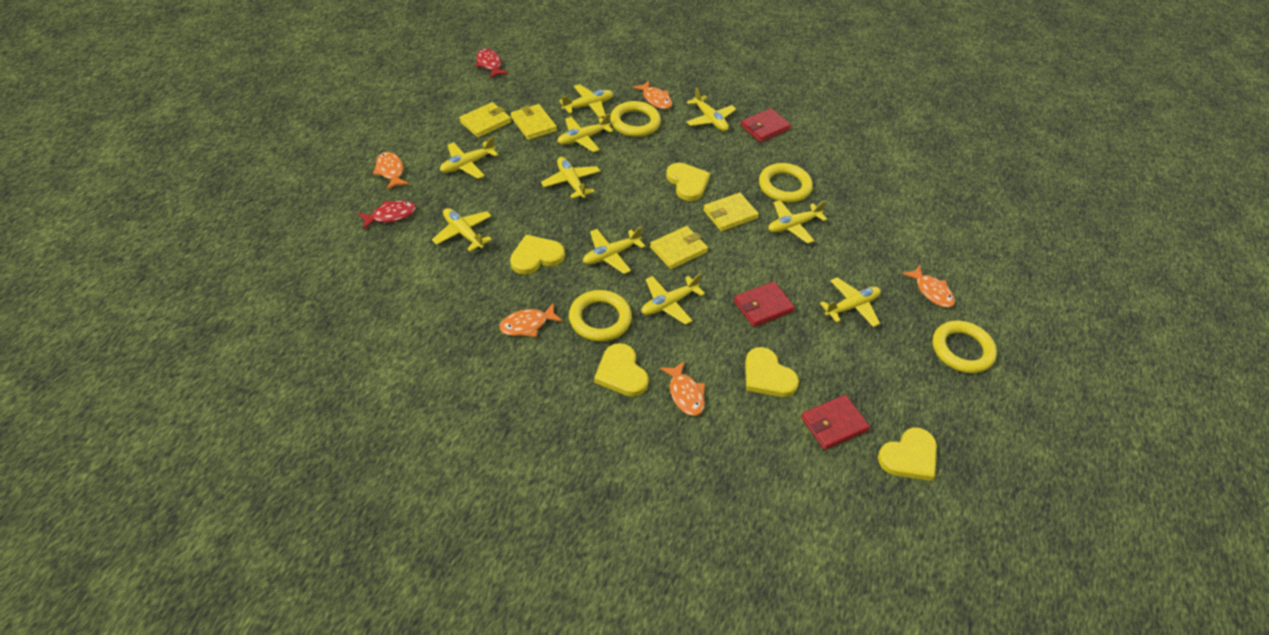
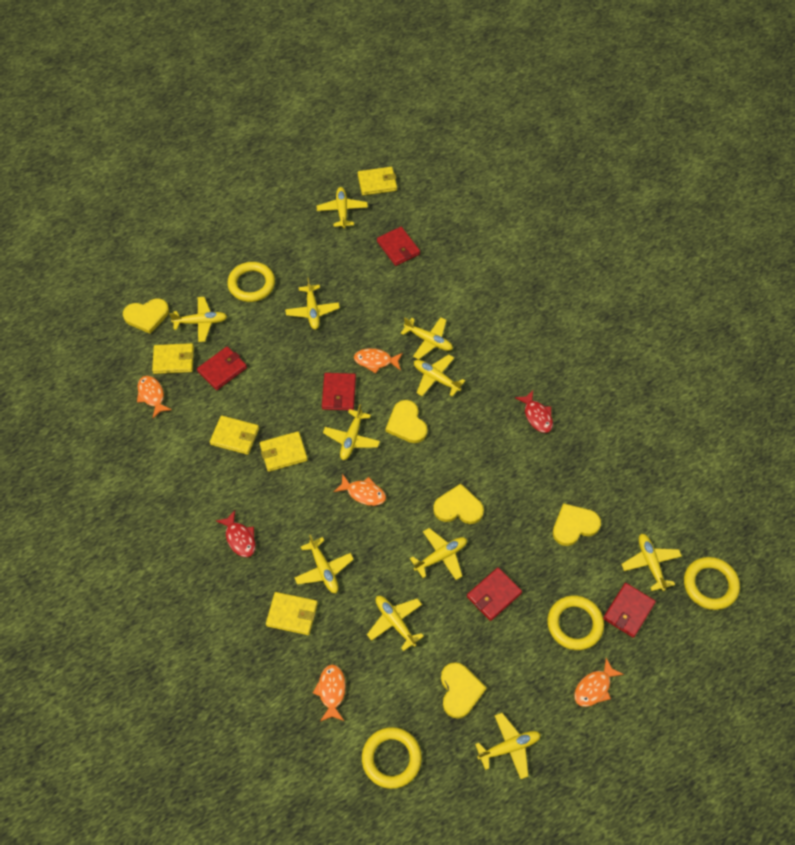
red wallet: [734,282,795,327] [741,108,791,142] [801,395,870,450] = 3 -> [197,346,247,390] [322,373,356,410] [377,227,420,266] [467,568,522,621] [603,583,656,638] = 5
yellow plane: [432,208,492,251] [440,137,499,179] [541,157,600,199] [557,113,613,152] [559,84,613,118] [583,227,646,274] [641,274,705,325] [686,87,736,131] [768,200,827,244] [820,277,881,327] = 10 -> [169,297,227,342] [285,277,340,330] [294,534,354,593] [317,187,368,228] [323,404,380,460] [367,596,424,651] [401,317,453,359] [410,528,467,580] [414,354,465,397] [475,713,541,779] [621,534,682,591] = 11
yellow wallet: [459,102,511,138] [511,104,557,140] [650,226,708,269] [703,193,759,231] = 4 -> [152,343,194,374] [210,416,259,455] [259,431,308,472] [266,592,318,635] [358,167,397,196] = 5

